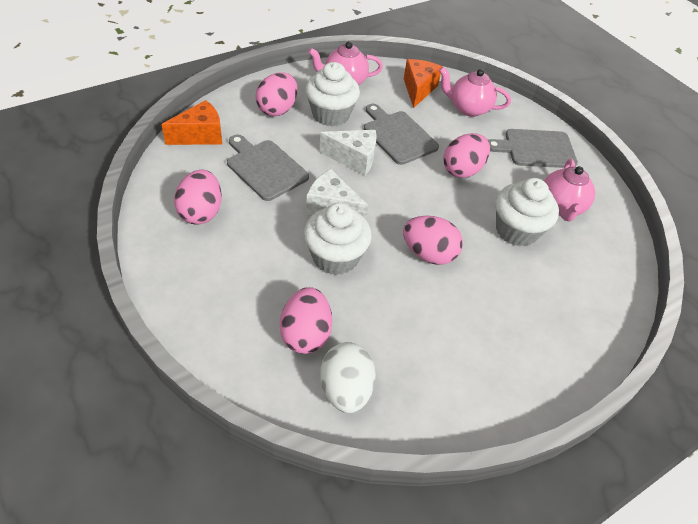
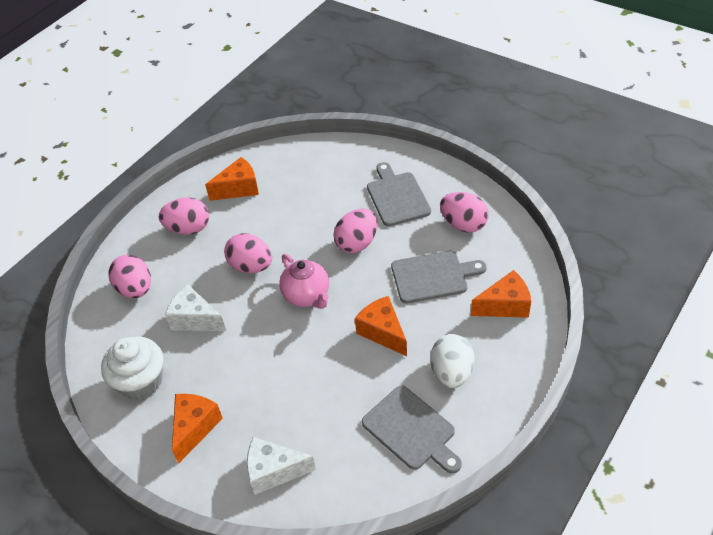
orange cheese: [161,100,222,145] [404,59,442,108] = 2 -> [172,394,223,464] [205,157,259,201] [355,296,407,356] [471,270,531,318] = 4
pink teapot: [308,41,383,85] [439,67,511,117] [544,159,595,221] = 3 -> [279,254,329,309] = 1
white cupcake: [304,203,372,275] [305,62,360,127] [495,178,559,246] = 3 -> [101,336,163,400] = 1

